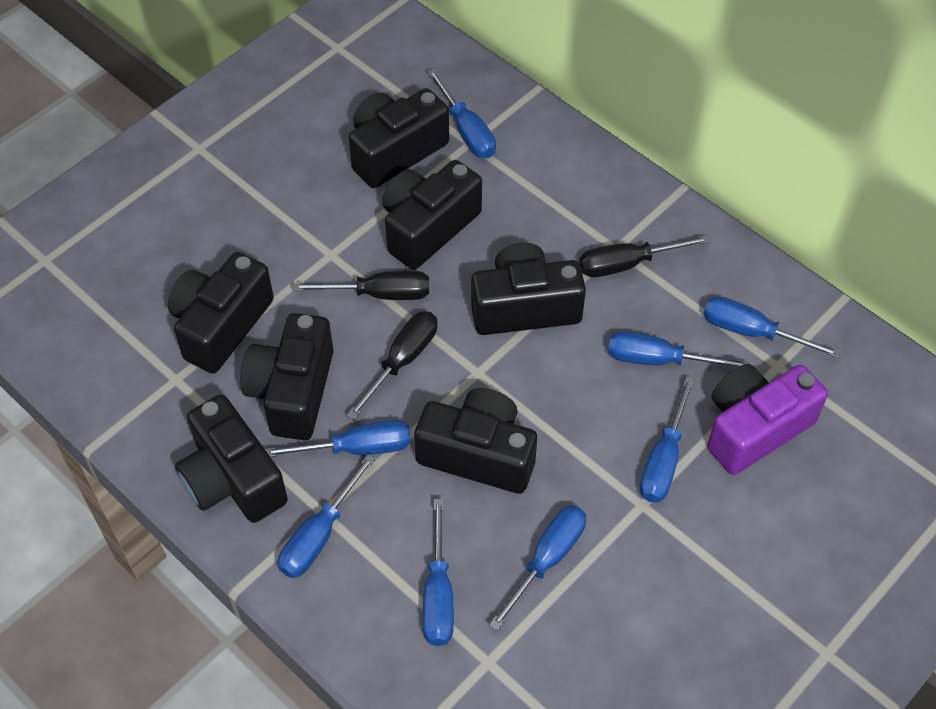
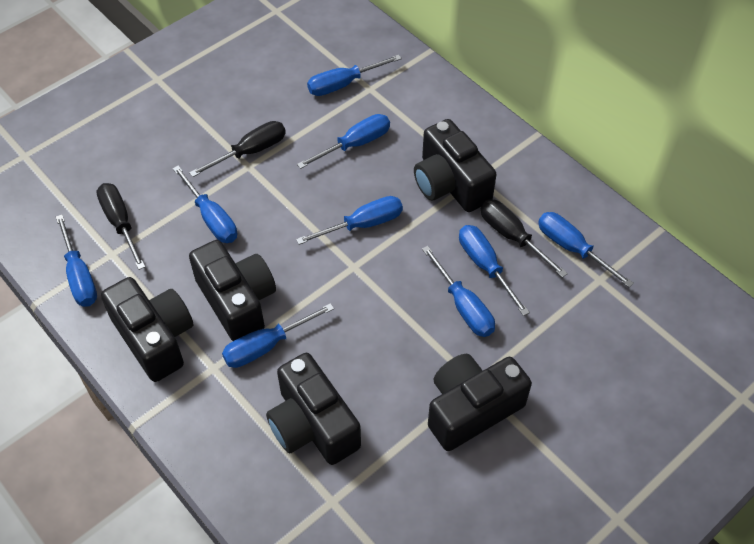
black camera: [168,252,274,374] [175,394,288,523] [240,313,334,440] [349,88,449,188] [382,160,482,270] [414,388,537,494] [471,243,586,335] = 7 -> [101,277,194,382] [189,240,276,341] [266,353,361,465] [414,119,497,212] [428,354,532,451] = 5
blue screwdriver: [265,420,411,457] [278,454,376,578] [423,499,454,646] [427,68,496,158] [489,505,586,631] [608,331,750,367] [640,376,695,503] [703,296,841,358] = 8 -> [56,214,97,307] [173,165,237,243] [222,303,334,368] [296,196,403,245] [297,114,390,169] [307,55,402,96] [422,246,495,337] [459,225,530,316] [538,212,634,287] = 9
purple camera: [707,364,828,475] = 1 -> none = 0

